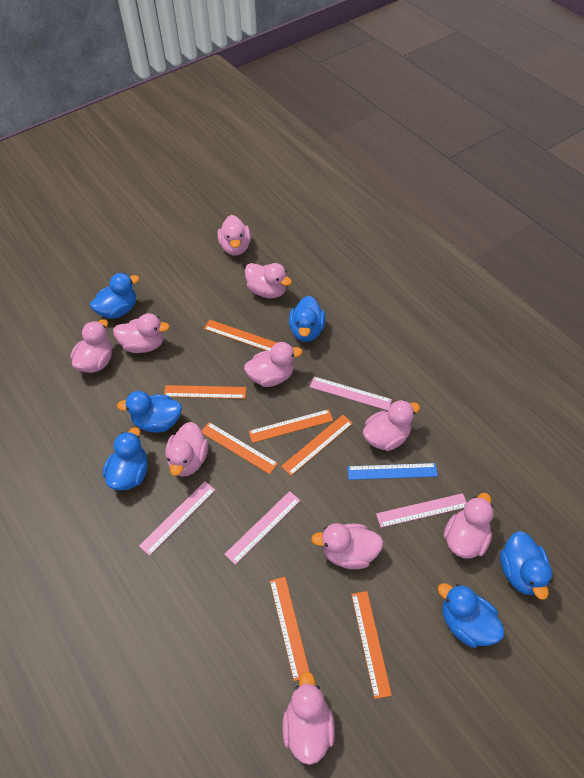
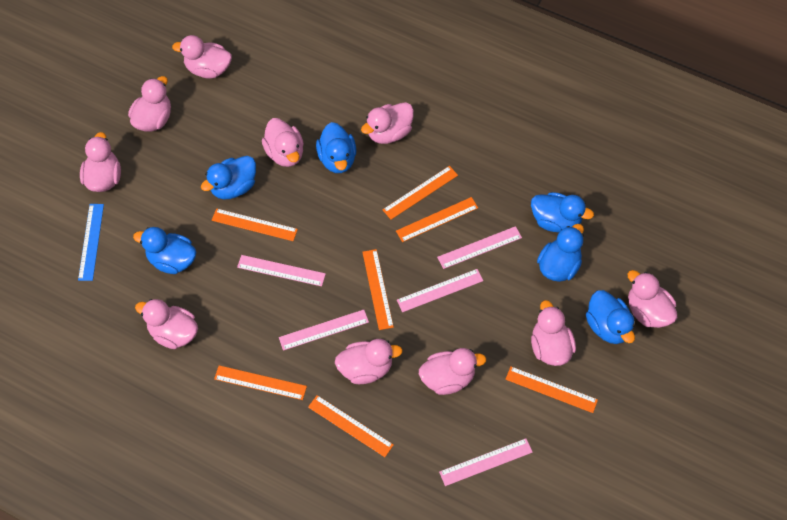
pink ruler: [139,481,215,556] [224,491,301,565] [310,376,392,410] [376,493,467,528] = 4 -> [237,255,326,286] [279,310,369,351] [397,269,483,312] [437,226,522,269] [439,438,533,486] = 5

